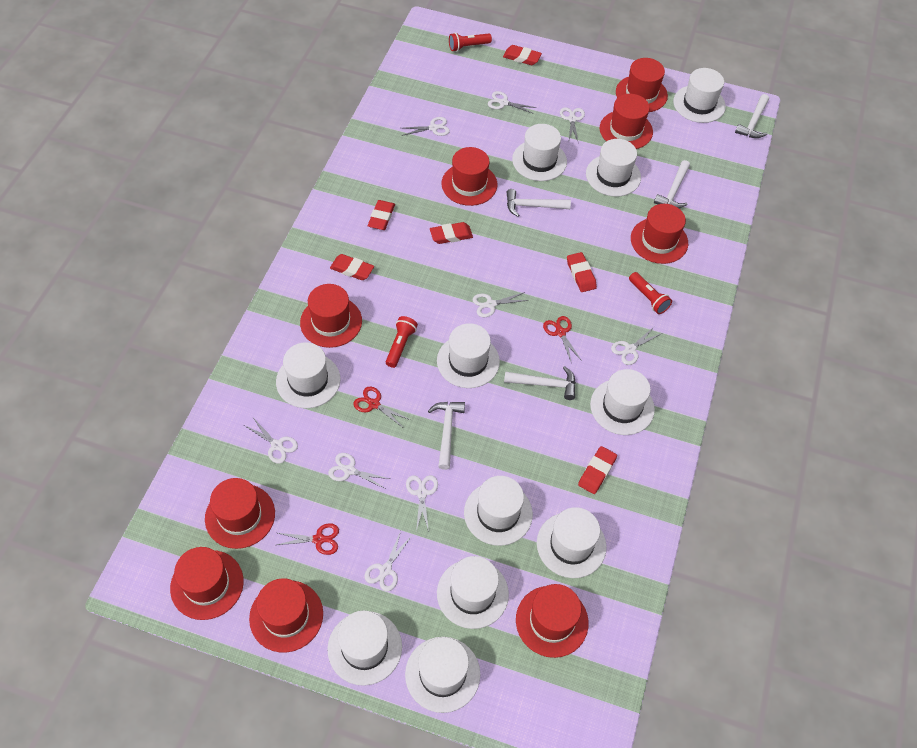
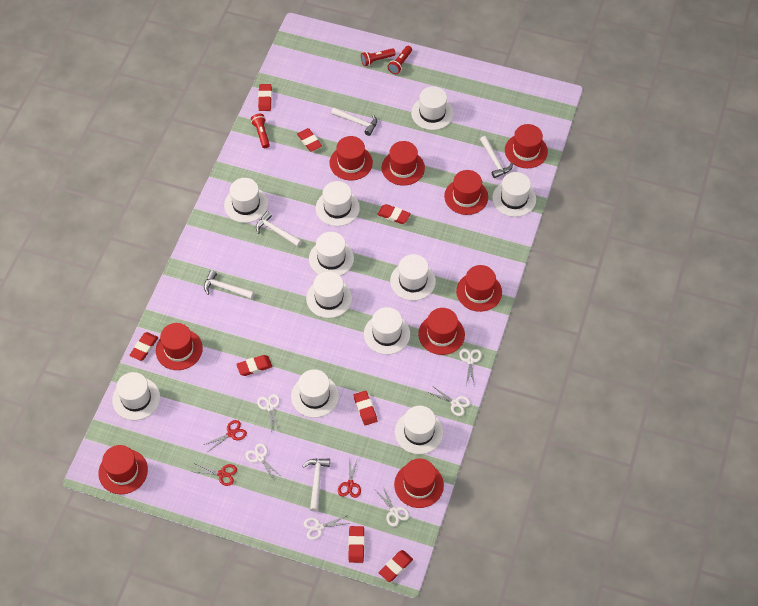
red eraser: [330,254,374,280] [368,200,395,230] [430,222,473,244] [503,45,542,65] [567,252,597,292] [578,446,617,494] = 6 -> [129,332,158,361] [236,355,272,376] [258,84,272,111] [297,128,322,152] [348,526,365,563] [354,391,377,426] [377,204,411,224] [379,550,413,582] = 8
white scissors: [244,418,298,464] [328,453,390,489] [364,531,411,591] [402,117,450,136] [406,475,438,531] [473,292,528,317] [488,91,536,114] [560,107,585,141] [611,327,662,365] = 9 -> [245,443,282,480] [257,394,280,433] [304,515,349,540] [376,487,409,527] [430,386,471,416] [459,349,482,387] = 6

